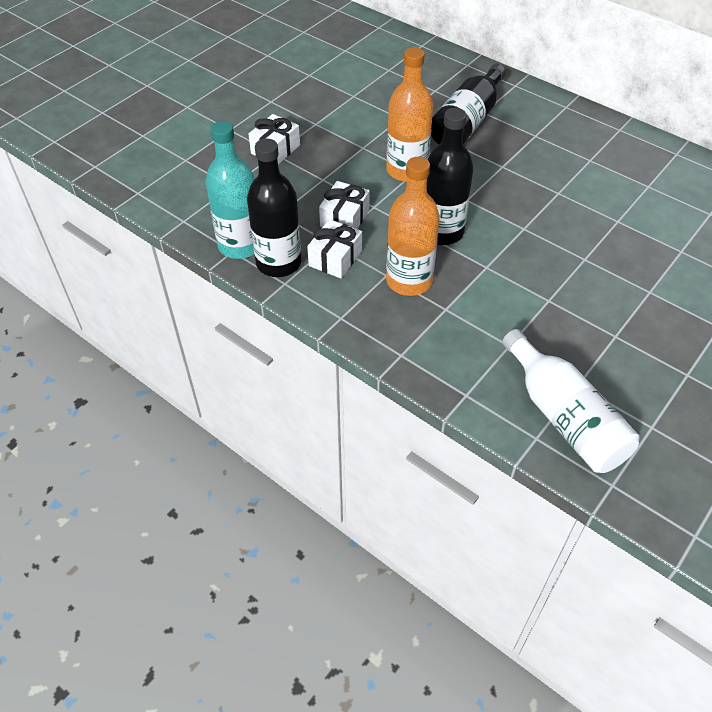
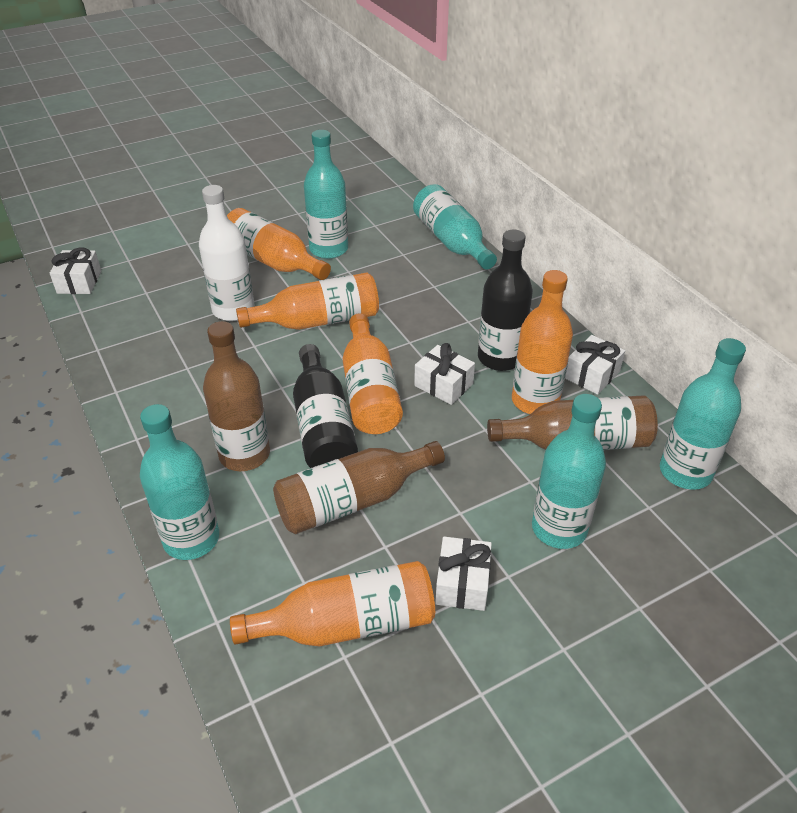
black bottle: [247,139,302,277] [427,108,474,245] [431,64,506,145] = 3 -> [293,344,358,468] [478,230,533,371] = 2
brown bottle: none = 0 -> [203,321,270,471] [273,441,445,534] [487,395,658,450] = 3
orange bottle: [386,47,433,182] [386,157,440,296] = 2 -> [227,208,331,280] [230,561,435,647] [236,273,379,330] [343,313,403,434] [512,270,573,414] = 5
turquoise bottle: [205,121,255,259] = 1 -> [140,404,219,560] [304,130,348,259] [413,184,497,270] [532,394,606,549] [660,338,746,490] = 5
white gift: [248,114,300,164] [307,219,362,279] [319,181,370,229] = 3 -> [50,247,101,294] [414,343,475,405] [435,537,492,611] [565,335,625,395] = 4

